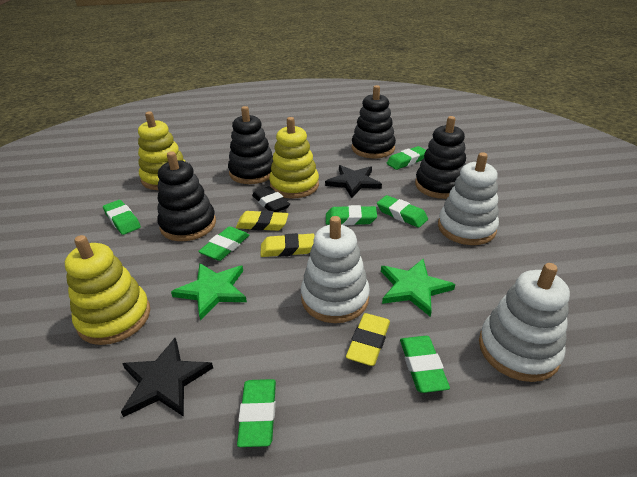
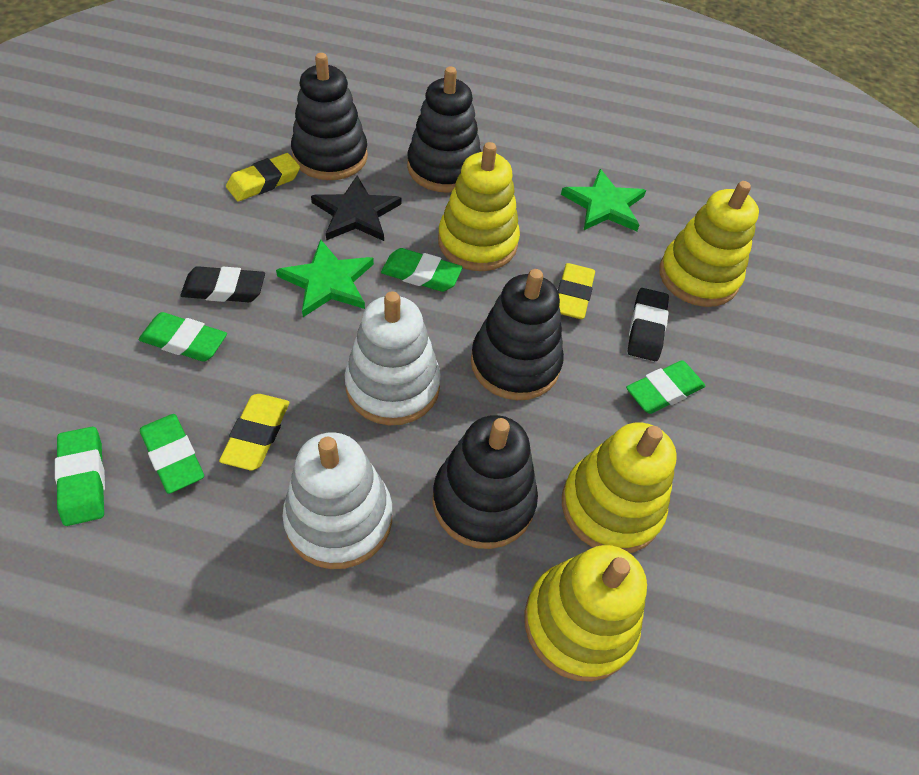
black eraser: [252,186,290,212] = 1 -> [181,266,265,302] [628,288,669,361] = 2
black star: [121,338,213,417] [325,165,382,198] = 2 -> [311,176,401,241] = 1
green eraser: [103,200,141,235] [198,226,249,261] [237,379,276,447] [326,205,377,225] [377,195,428,228] [386,146,426,170] [400,336,450,393] = 7 -> [55,427,105,526] [139,312,227,362] [140,414,204,494] [381,248,463,292] [626,360,705,414] = 5
white stacking toy: [301,216,370,323] [438,152,499,245] [479,263,570,382] = 3 -> [282,433,392,569] [345,291,441,425] = 2
yellow stacking toy: [65,235,150,345] [138,111,186,190] [269,117,319,199] = 3 -> [438,142,520,271] [524,545,647,682] [562,422,676,553] [659,181,759,307] = 4

